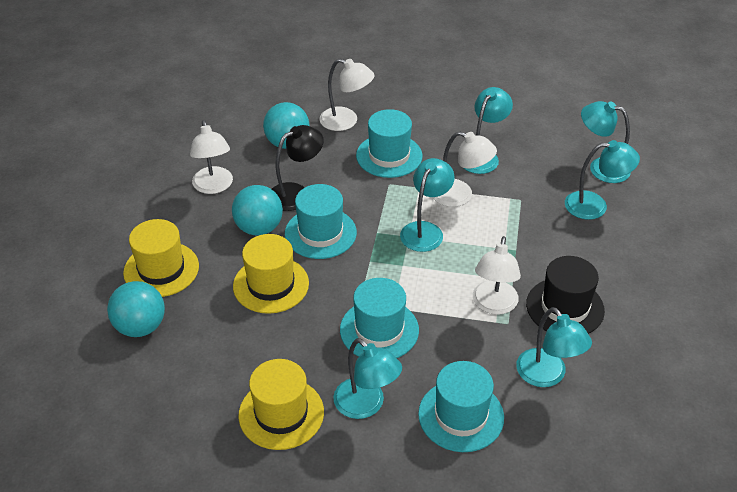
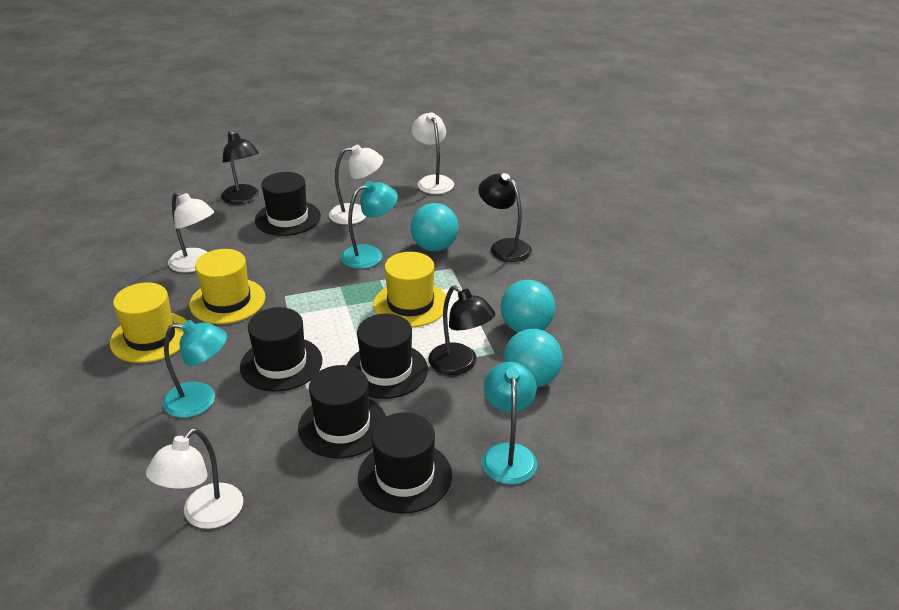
black hat: [526,256,605,334] = 1 -> [240,307,322,392] [255,172,321,236] [298,365,386,458] [347,314,428,399] [358,412,452,514] = 5
black lamp: [272,125,324,211] = 1 -> [221,130,259,204] [428,285,495,375] [478,173,532,262] = 3
turquoise hat: [285,184,357,259] [340,278,419,358] [356,109,423,178] [418,361,504,452] = 4 -> none = 0
turquoise lamp: [333,338,402,419] [400,158,455,252] [464,87,513,174] [516,307,592,387] [565,140,640,220] [581,101,631,183] = 6 -> [163,320,227,418] [341,181,398,269] [482,362,537,484] = 3

